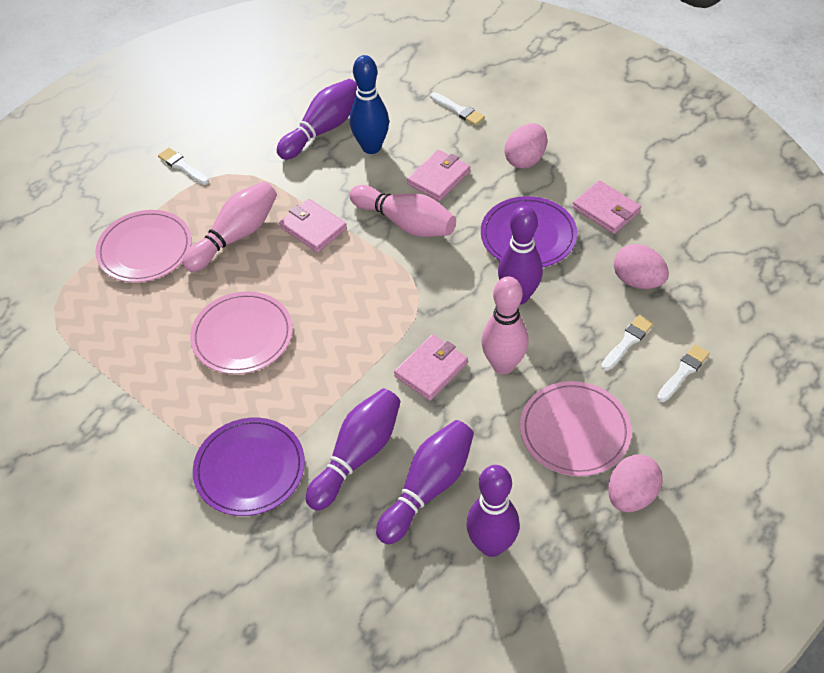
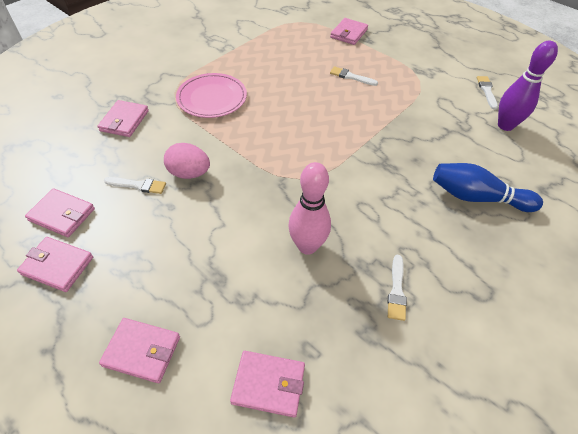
pink bowling pin: [182,181,277,272] [349,185,456,237] [481,276,529,374] = 3 -> [288,162,331,255] = 1
pink egg: [505,123,547,169] [608,454,663,512] [614,244,669,289] = 3 -> [164,143,210,179] = 1
pink plate: [95,210,192,282] [190,292,293,374] [520,381,632,476] = 3 -> [176,73,247,118] = 1
pink wallet: [279,199,347,253] [394,335,468,401] [407,150,470,201] [572,180,641,234] = 4 -> [17,237,93,292] [25,188,95,237] [97,100,149,137] [99,318,180,383] [230,351,305,418] [330,18,368,45] = 6
purple bowling pin: [277,79,357,160] [306,388,401,511] [376,420,474,544] [466,465,520,557] [498,206,543,305] = 5 -> [498,41,558,131] = 1
purple plate: [193,418,305,516] [481,196,577,267] = 2 -> none = 0

